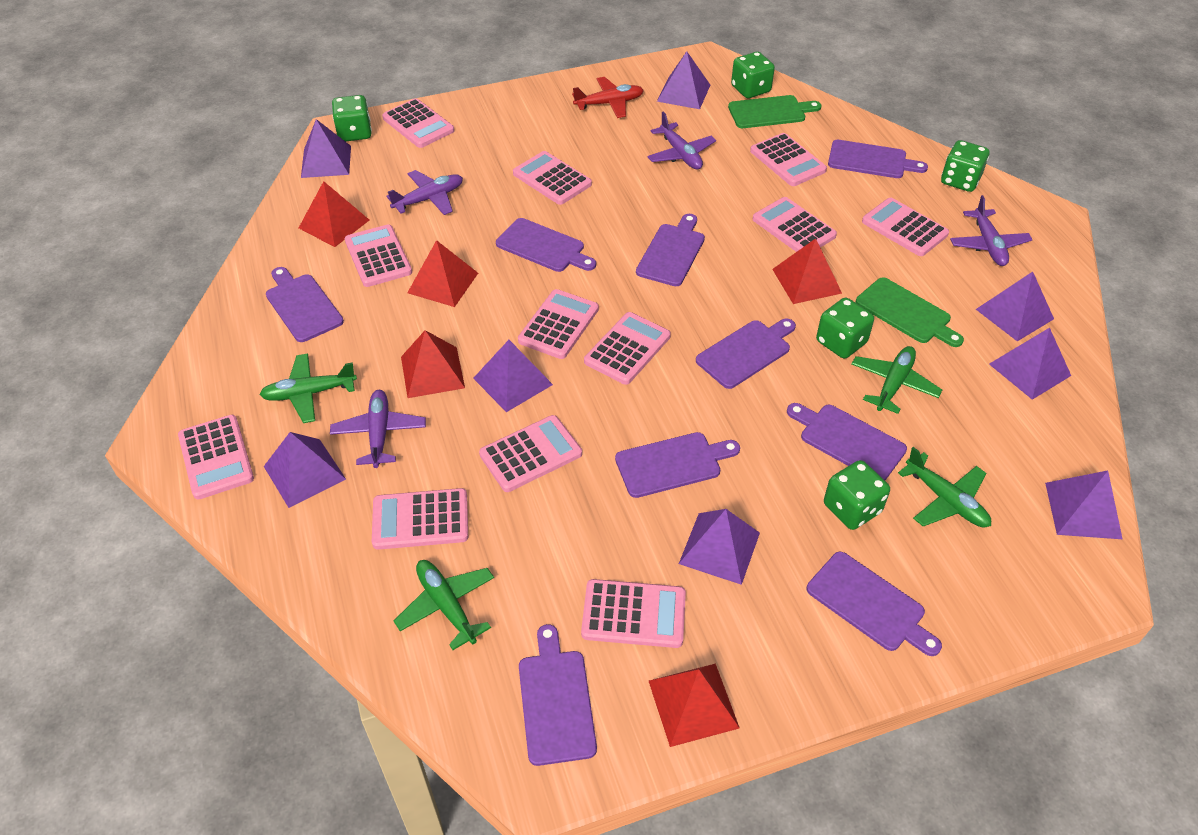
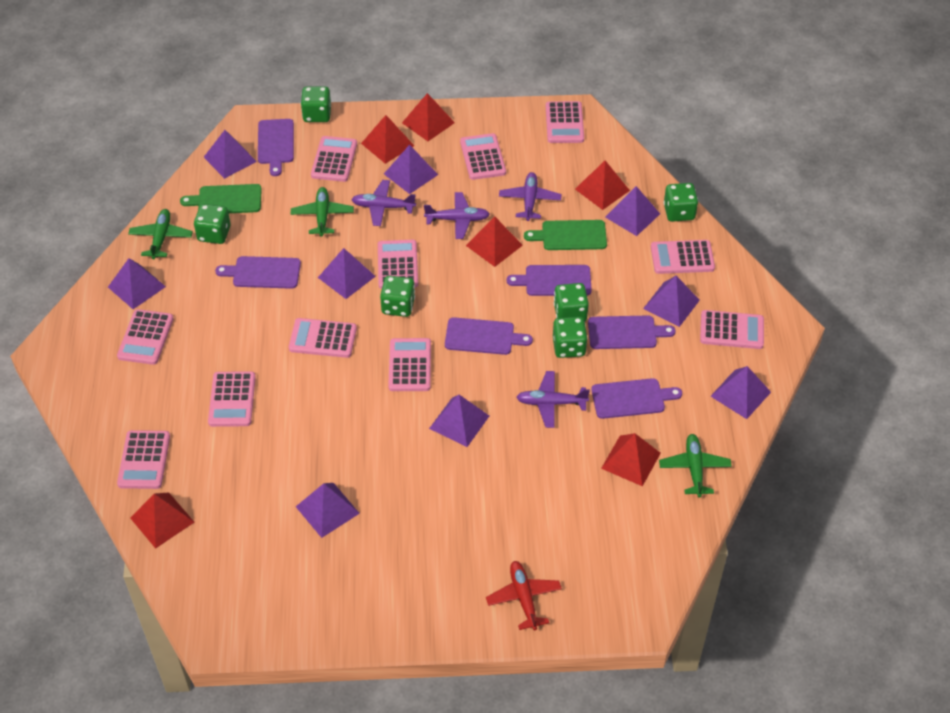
green dice: [332,95,372,142] [731,52,775,98] [816,298,874,359] [824,460,890,530] [941,140,989,192] = 5 -> [194,204,231,244] [301,87,331,122] [380,276,415,317] [553,317,588,358] [554,283,589,321] [664,183,698,222] = 6
green plane: [259,353,357,423] [394,560,494,650] [852,346,942,414] [898,447,991,528] = 4 -> [128,209,193,259] [291,187,354,237] [659,434,732,497] = 3
pink calculator: [178,415,254,500] [345,225,412,287] [372,488,468,550] [382,98,454,148] [479,415,582,492] [513,151,592,205] [518,289,599,359] [581,579,686,648] [584,312,671,385] [750,133,827,186] [753,197,837,252] [862,198,949,256] = 12 -> [117,309,174,365] [117,430,170,489] [208,371,256,427] [289,318,357,358] [311,136,357,182] [378,240,418,289] [388,338,431,391] [460,133,506,180] [546,101,584,143] [651,240,715,274] [700,310,764,349] = 11
purple cutting board: [266,267,344,342] [496,218,596,272] [519,624,597,766] [615,432,740,498] [636,214,705,286] [696,318,796,389] [787,403,907,480] [807,552,942,656] [828,140,928,178] = 9 -> [215,256,301,289] [258,119,294,176] [445,317,533,355] [507,265,592,296] [588,315,676,349] [591,378,682,419] = 6
purple pyramid: [264,432,346,508] [301,119,351,178] [473,340,553,412] [657,51,710,109] [679,509,760,585] [976,272,1054,341] [989,328,1071,400] [1045,470,1123,539] = 8 -> [108,258,166,309] [204,130,257,179] [296,483,360,538] [318,248,376,299] [384,145,438,194] [429,395,489,447] [605,186,660,236] [643,276,700,327] [711,366,771,419] = 9
red pyramid: [299,181,369,247] [401,330,465,398] [407,240,478,307] [649,664,740,747] [772,238,842,304] = 5 -> [130,492,195,549] [361,115,414,164] [402,93,455,141] [466,216,523,267] [575,161,630,210] [601,433,661,486] = 6

